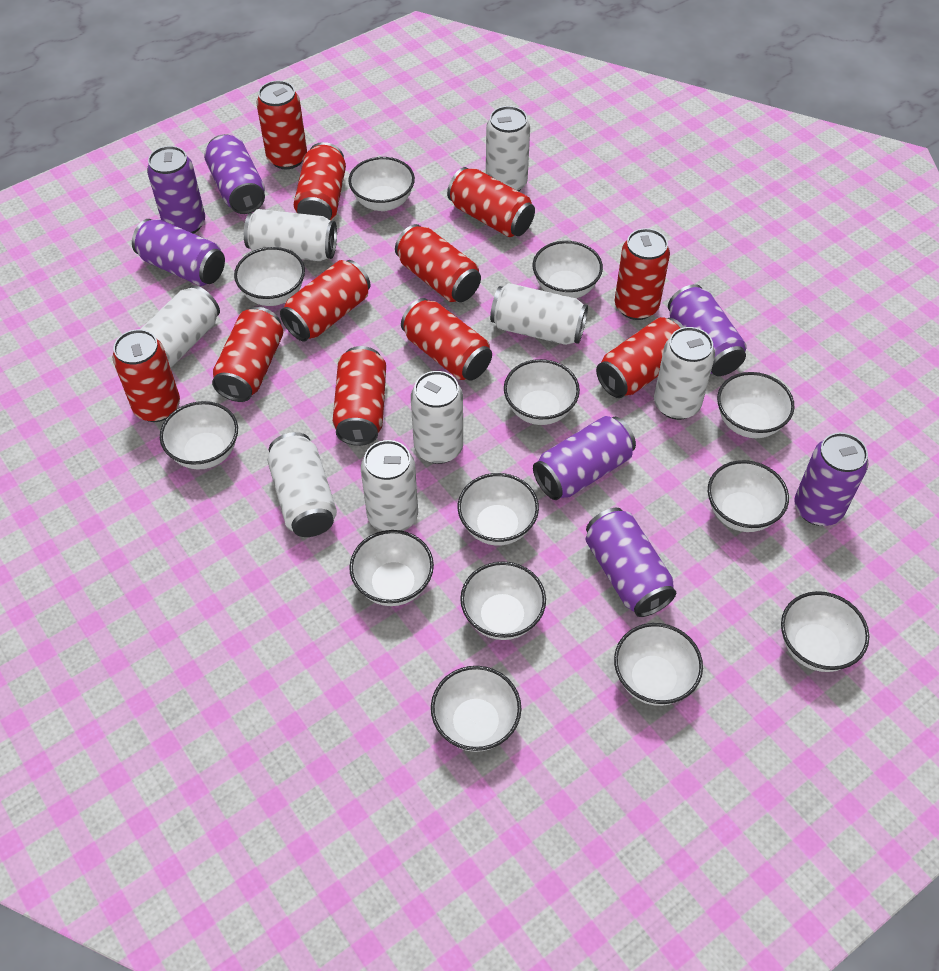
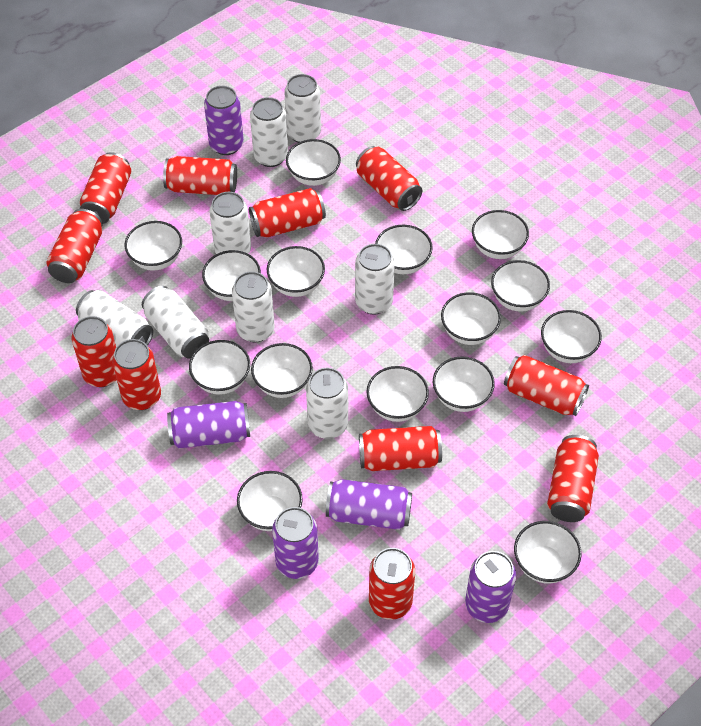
purple can: [132,219,225,286] [147,146,205,234] [204,134,265,214] [533,416,636,500] [585,508,676,617] [668,284,746,376] [794,432,869,526] = 7 -> [167,401,250,448] [204,86,244,155] [272,507,319,579] [326,479,412,530] [465,551,516,623] = 5
white bowl: [160,401,238,470] [234,247,305,306] [348,157,415,211] [349,530,434,606] [431,666,521,752] [458,473,539,546] [460,561,546,640] [504,359,580,425] [533,241,603,298] [614,623,703,706] [708,460,789,532] [717,372,795,438] [781,591,869,672] = 13 -> [125,221,182,271] [189,340,250,395] [202,250,261,301] [237,471,303,531] [251,343,313,398] [267,246,325,297] [286,139,341,186] [366,366,429,422] [375,225,433,274] [433,356,495,412] [441,292,501,345] [472,210,529,259] [491,260,550,312] [514,521,582,584] [541,310,602,363] = 15

